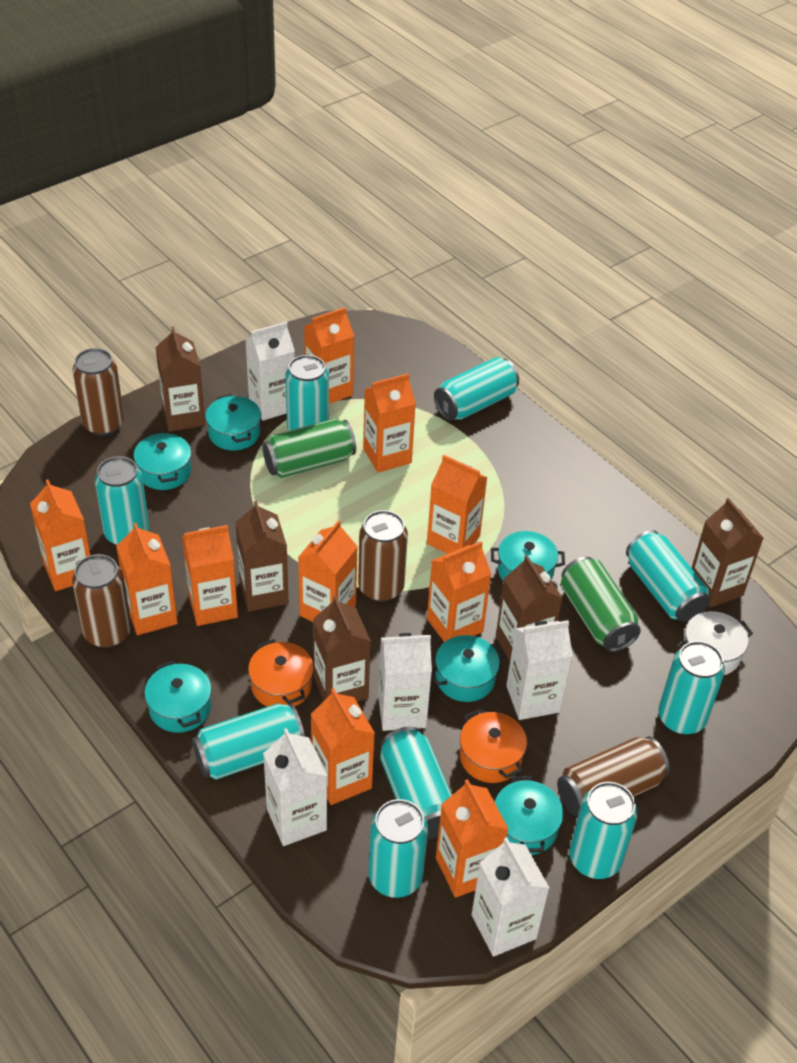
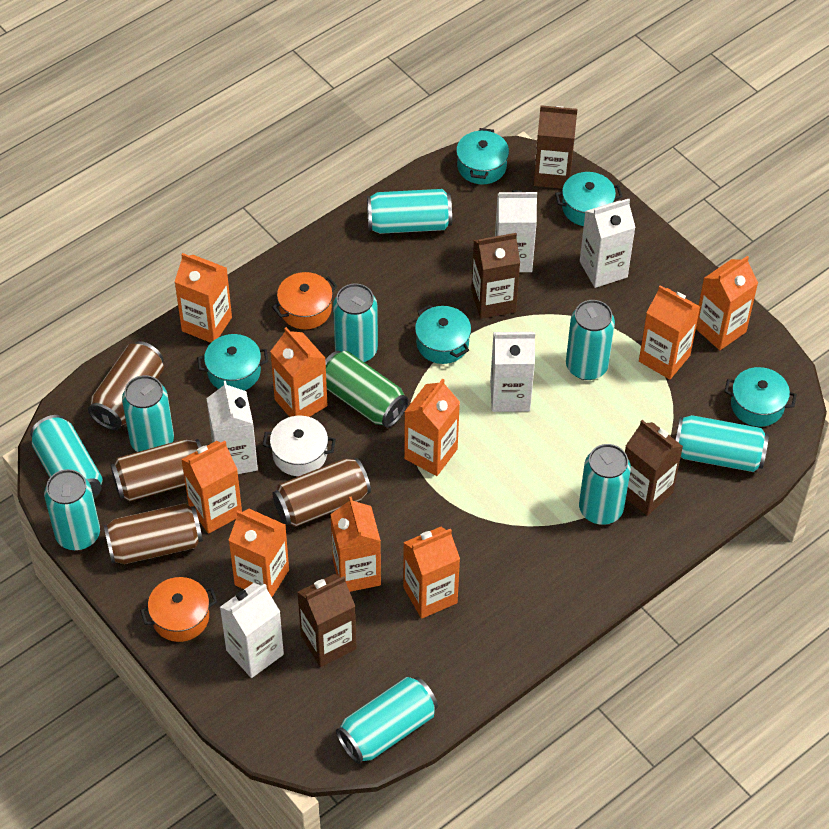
brown carton: [155,327,205,431] [235,501,288,612] [313,596,371,702] [496,555,562,661] [692,498,763,608] = 5 -> [297,574,357,667] [471,233,520,319] [534,105,577,189] [625,420,683,516] = 4
green can: [262,419,356,478] [561,557,641,652] = 2 -> [325,351,408,428] = 1
orange carton: [30,479,90,591] [116,523,178,635] [182,525,238,626] [298,520,358,622] [304,307,354,404] [311,688,375,805] [363,373,416,473] [427,455,487,554] [427,541,491,642] [436,779,508,898] = 10 -> [175,253,232,343] [181,441,242,534] [228,509,289,597] [270,327,327,417] [330,496,381,592] [403,527,460,619] [404,378,460,476] [639,285,700,380] [696,256,758,350] = 9
turquoise pot: [134,431,191,490] [145,660,212,733] [205,394,261,450] [431,635,505,702] [491,531,565,582] [495,776,564,855] = 6 -> [197,334,268,391] [415,305,471,364] [456,128,509,184] [555,172,622,226] [724,367,797,427] = 5

